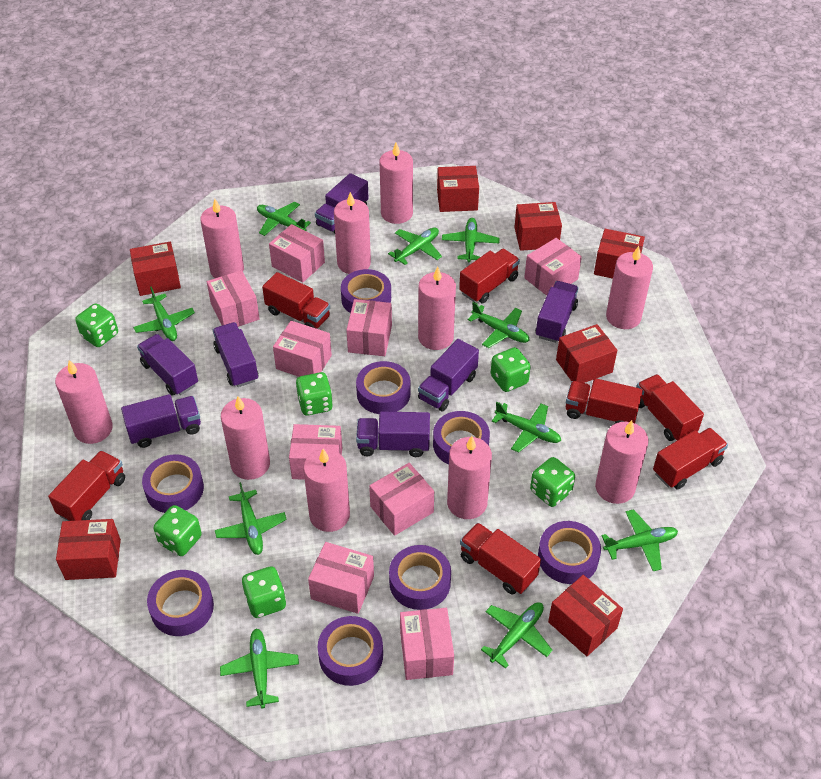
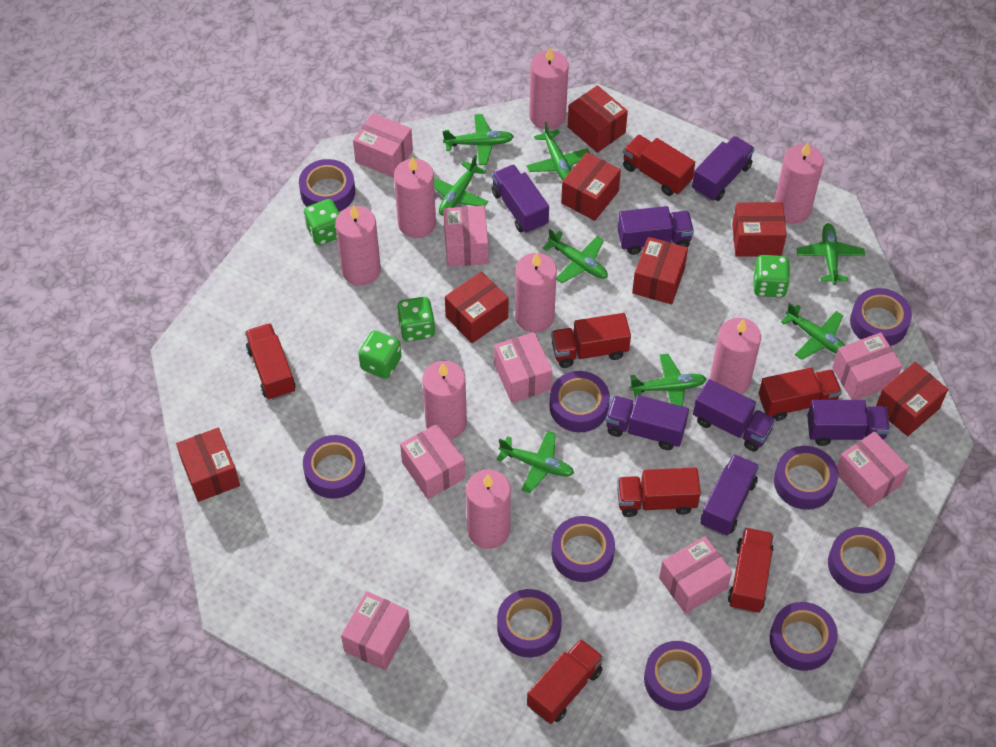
green dice: [75,303,118,347] [154,505,202,556] [242,567,286,618] [296,372,333,416] [491,347,531,392] [530,457,575,507] = 6 -> [304,199,339,245] [359,330,401,379] [397,297,435,342] [753,255,790,297] = 4
green plane: [133,286,195,341] [215,482,287,555] [220,628,299,708] [257,202,311,236] [388,227,442,265] [442,218,500,262] [468,302,530,348] [481,602,553,669] [492,402,561,453] [601,509,678,571] = 10 -> [434,155,488,216] [443,114,514,165] [497,431,574,493] [527,122,590,181] [543,229,608,283] [630,354,707,406] [781,303,845,360] [797,223,865,285] = 8
pink box: [207,270,260,327] [269,224,325,283] [273,321,332,377] [289,424,342,480] [308,542,374,614] [346,299,392,356] [369,463,434,536] [400,608,454,680] [524,238,582,296] = 9 -> [341,591,410,670] [353,113,413,178] [400,423,465,499] [443,206,488,267] [494,332,552,403] [659,536,732,614] [832,332,902,400] [837,431,909,508] = 8
pink candle: [55,360,113,444] [200,199,244,278] [221,396,270,480] [303,449,350,532] [334,192,371,274] [380,142,413,224] [418,267,456,350] [447,436,492,519] [595,420,649,504] [606,246,653,329] = 10 -> [335,205,381,286] [394,157,436,238] [422,361,467,440] [466,470,511,549] [515,253,557,332] [529,47,569,129] [710,318,761,395] [774,143,824,224] = 8
purple tape: [142,454,204,513] [147,570,214,636] [318,616,383,686] [341,269,391,313] [356,361,411,414] [389,545,451,610] [433,411,490,465] [538,521,601,584] = 8 -> [299,159,355,212] [303,435,365,499] [497,589,562,657] [549,371,610,432] [551,516,615,582] [644,641,711,711] [770,602,838,671] [774,446,838,510] [828,527,895,593] [850,288,912,346] = 10

